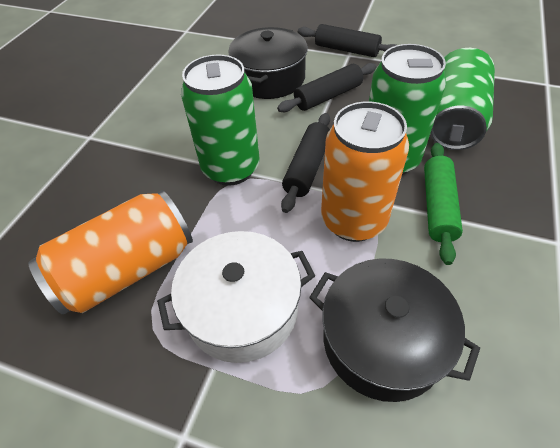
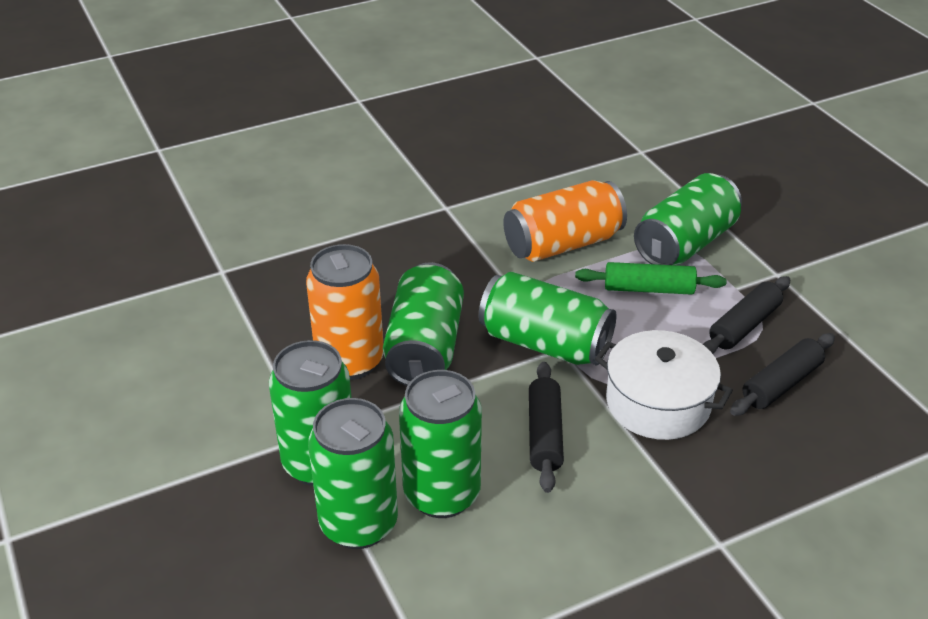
black pot: [228,27,308,99] [309,258,480,402] = 2 -> none = 0
green can: [181,54,260,186] [369,44,446,175] [430,48,495,150] = 3 -> [269,340,352,486] [308,398,398,549] [383,262,464,386] [399,370,482,518] [479,272,616,366] [634,173,742,265] = 6

